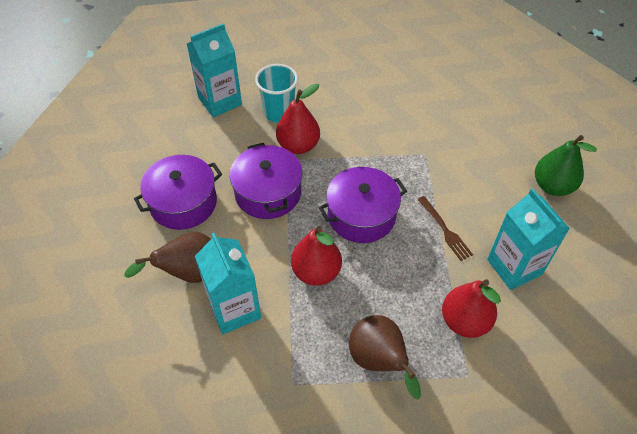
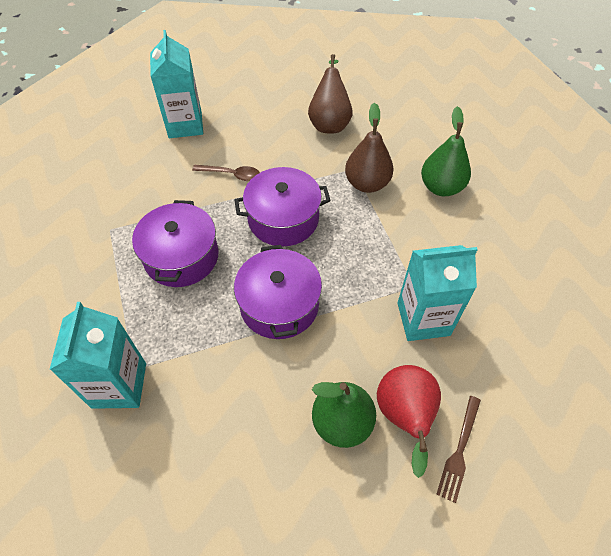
brown spoon: none = 0 -> [192,165,260,181] = 1
green pear: [535,135,597,196] = 1 -> [312,382,376,448] [421,106,471,196] = 2
red pear: [276,84,320,154] [291,226,342,286] [442,279,501,338] = 3 -> [377,365,441,478] = 1
turquoise cup: [255,64,298,123] = 1 -> none = 0

